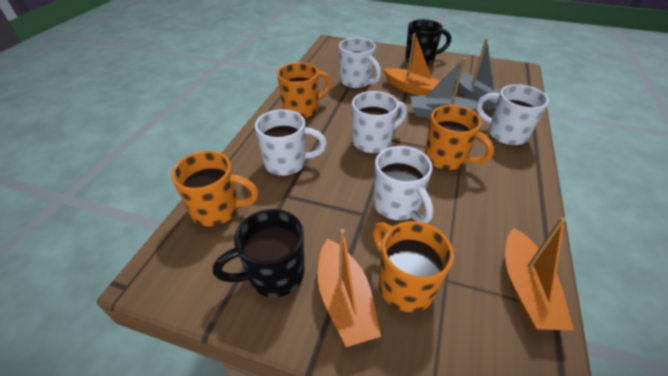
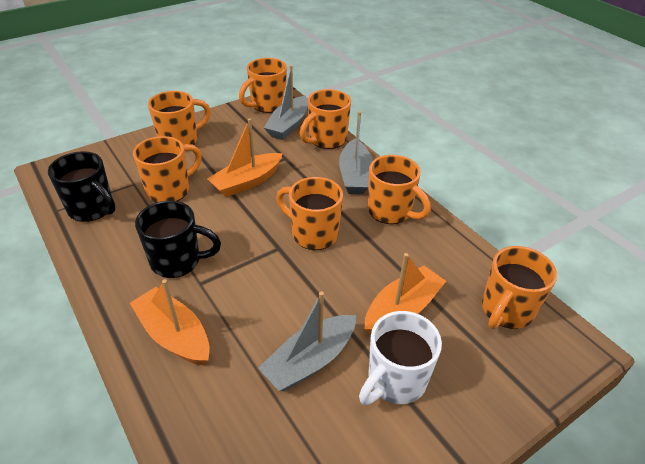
grey boat: [411,58,484,118] [455,39,500,110] = 2 -> [258,291,356,391] [264,65,308,140] [339,111,373,194] = 3
orange mug: [171,151,259,227] [277,63,332,119] [373,221,454,312] [425,105,494,171] = 4 -> [133,136,202,203] [148,91,211,145] [239,58,287,113] [276,177,343,250] [300,89,351,149] [368,155,431,224] [482,246,557,329] = 7
white mug: [255,109,327,177] [339,37,381,89] [352,91,407,154] [373,146,434,223] [476,84,549,146] = 5 -> [359,311,442,405] = 1

